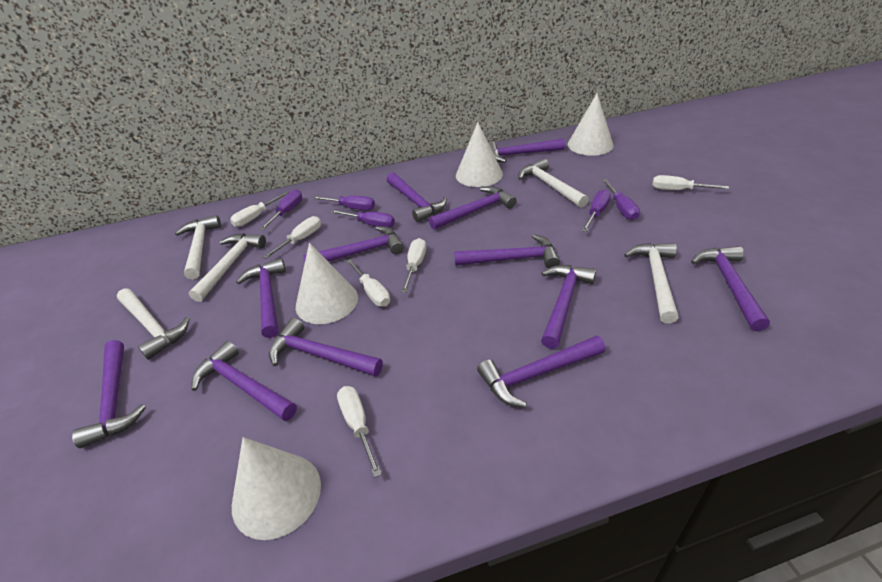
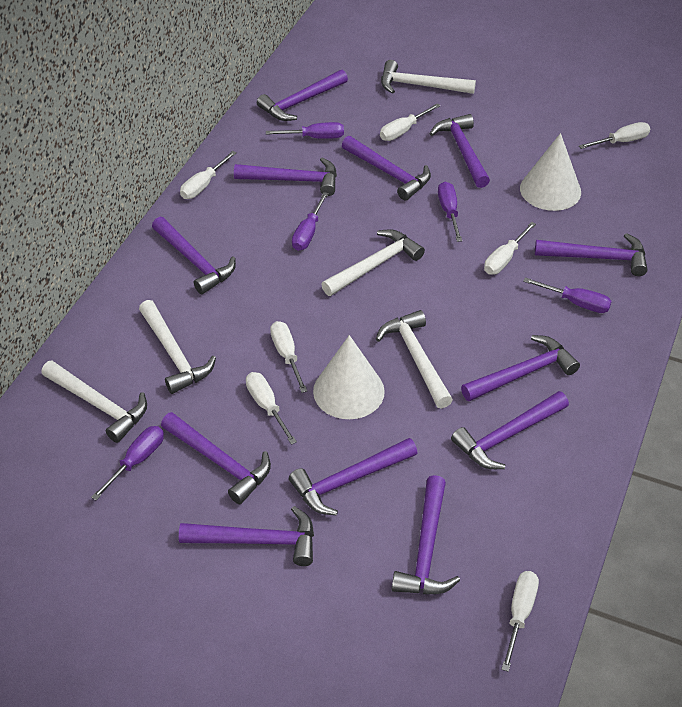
white cone: [232,437,321,540] [296,243,358,324] [456,122,503,187] [568,93,613,156] = 4 -> [313,335,385,419] [520,133,581,211] = 2
white screwdriver: [230,192,289,227] [262,216,321,259] [337,386,382,478] [346,259,390,307] [401,238,426,293] [652,175,729,190] = 6 -> [180,151,237,199] [246,372,297,445] [270,321,307,393] [380,103,441,141] [484,222,536,274] [501,571,539,672] [579,122,650,149] = 7

